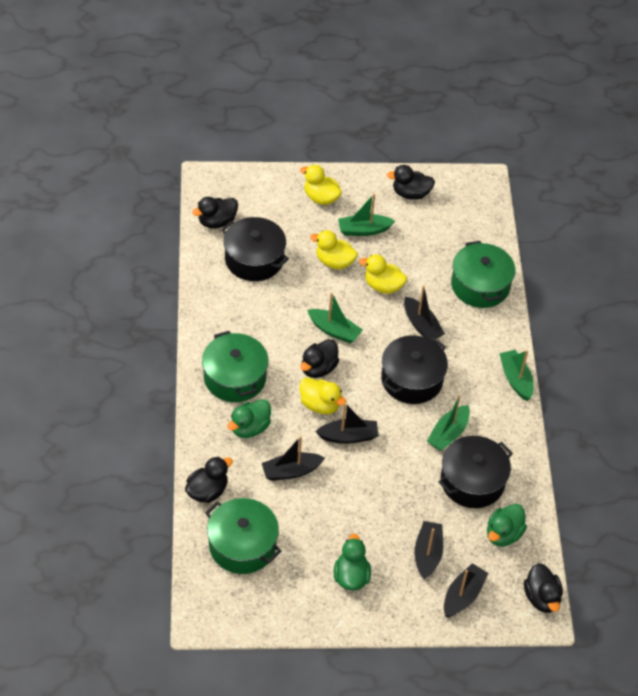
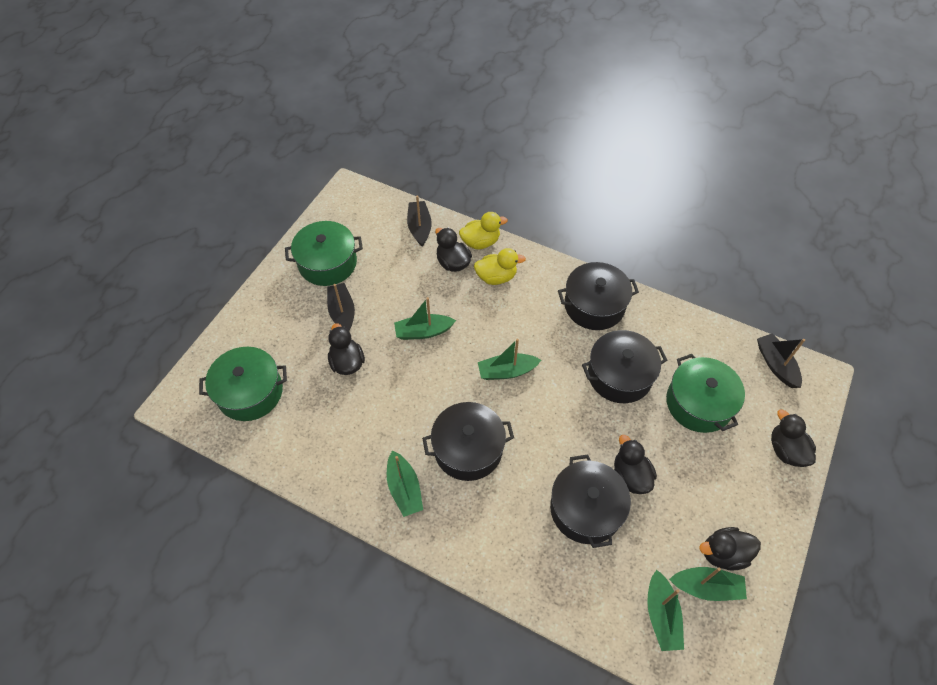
black boat: [262,436,325,481] [315,403,379,444] [404,286,445,339] [414,521,443,579] [444,563,489,618] = 5 -> [327,283,355,331] [407,195,432,247] [757,333,805,388] = 3
black pot: [221,217,289,281] [381,335,448,404] [438,436,513,508] = 3 -> [422,402,514,481] [550,454,631,548] [558,262,639,330] [582,330,668,403] = 4
green boat: [307,292,363,343] [338,194,395,236] [427,395,470,451] [499,350,534,401] = 4 -> [387,451,423,517] [394,297,456,340] [478,339,541,380] [647,570,684,651] [669,567,747,601] = 5
green duck: [227,399,271,438] [334,534,371,590] [487,504,527,547] = 3 -> none = 0
yellow duck: [299,377,346,414] [300,165,342,205] [310,230,358,269] [359,254,407,294] = 4 -> [459,212,508,249] [474,248,526,285] = 2

